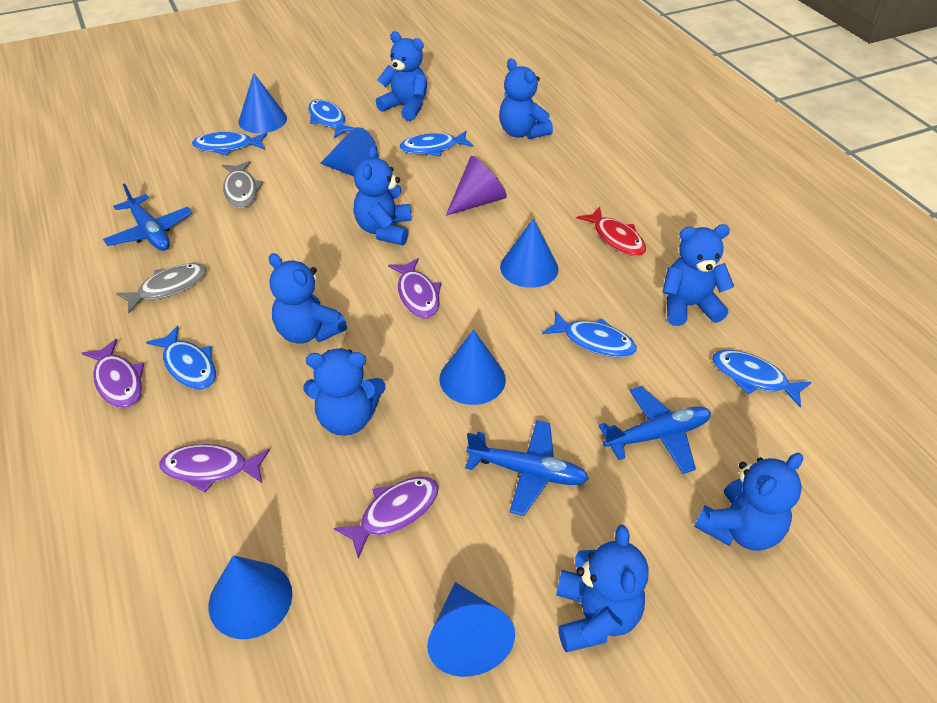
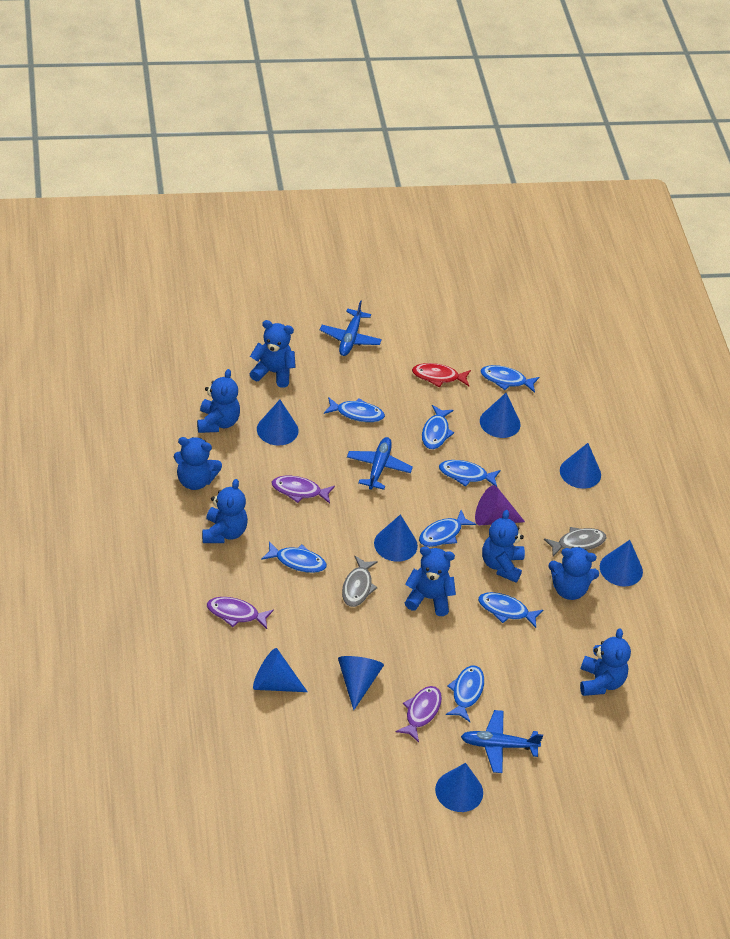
blue cone: [209,555,292,639] [238,73,287,133] [320,127,379,176] [427,582,515,677] [439,330,506,405] [500,218,559,288] = 6 -> [253,648,307,692] [257,400,298,445] [338,656,384,710] [374,514,418,562] [435,763,483,812] [480,393,521,438] [560,443,601,489] [600,540,643,587] = 8
blue fish: [146,326,216,389] [192,132,267,156] [308,99,354,138] [399,131,474,156] [542,311,637,357] [712,350,812,407] = 6 -> [261,541,327,573] [324,397,385,422] [419,510,476,547] [422,405,454,449] [439,460,501,487] [446,665,484,722] [478,592,543,628] [480,365,539,393] = 8
purple fish: [82,339,144,408] [159,444,270,492] [334,477,439,559] [388,258,442,318] = 4 -> [207,597,274,629] [271,476,335,504] [396,686,442,742] = 3

